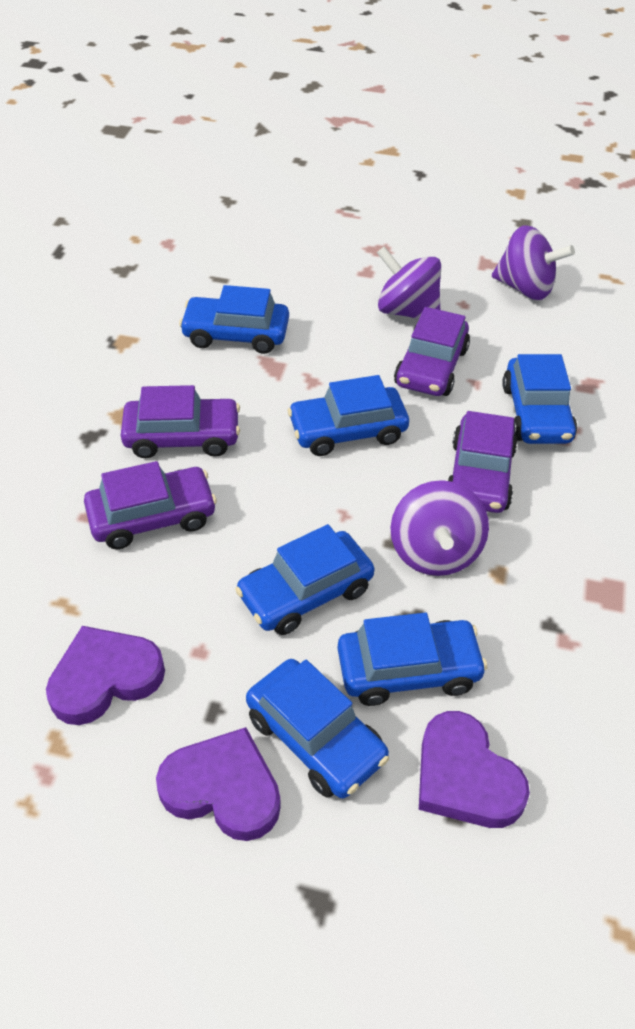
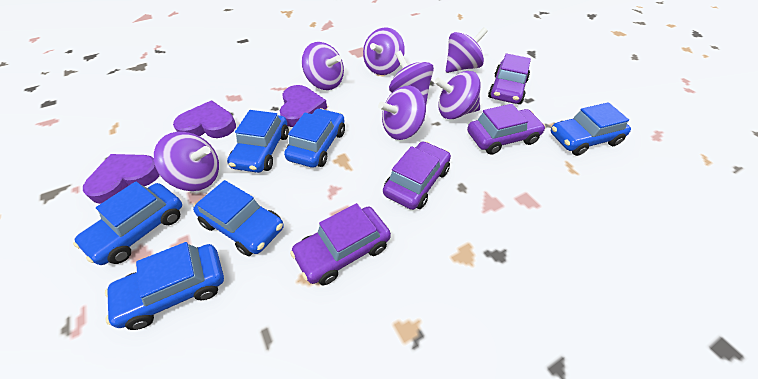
purple spinning top: [377,246,441,319] [391,480,489,576] [492,225,575,300] = 3 -> [154,132,219,191] [302,42,344,90] [363,27,405,75] [378,86,426,140] [389,51,434,103] [434,71,480,119] [446,27,488,73] = 7

